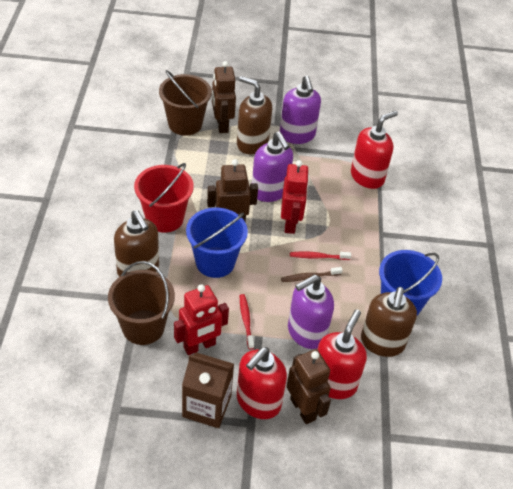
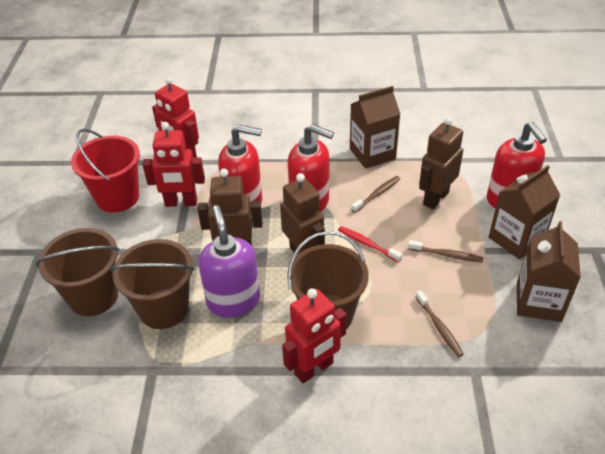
blue bucket: [186,208,248,278] [379,250,442,316] = 2 -> none = 0
brown bucket: [108,261,175,345] [159,70,212,136] = 2 -> [35,228,119,316] [110,239,194,329] [288,231,369,329] = 3
brown carton: [182,352,234,428] = 1 -> [350,86,400,169] [489,165,560,260] [517,221,581,322] = 3
brown soap dispenser: [114,210,159,277] [237,76,272,154] [361,287,417,357] = 3 -> none = 0
brown toothbrush: [281,267,343,282] = 1 -> [351,176,400,213] [408,240,483,263] [416,290,464,357] = 3
purple soap dispenser: [252,132,293,202] [280,76,321,144] [288,275,334,349] = 3 -> [198,205,260,317] = 1
red robot: [174,284,229,355] [281,160,309,234] = 2 -> [142,122,205,207] [152,77,199,158] [282,288,347,383] = 3
red toothbrush: [240,294,254,349] [290,252,351,260] = 2 -> [338,226,402,262] = 1

